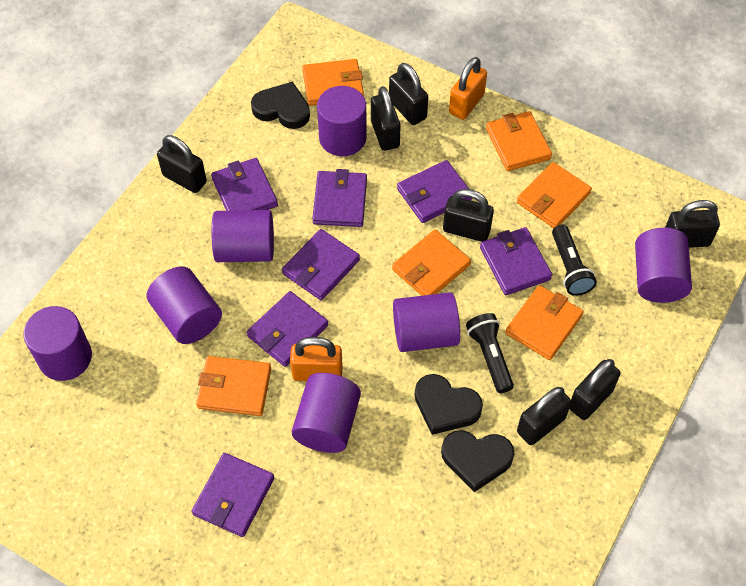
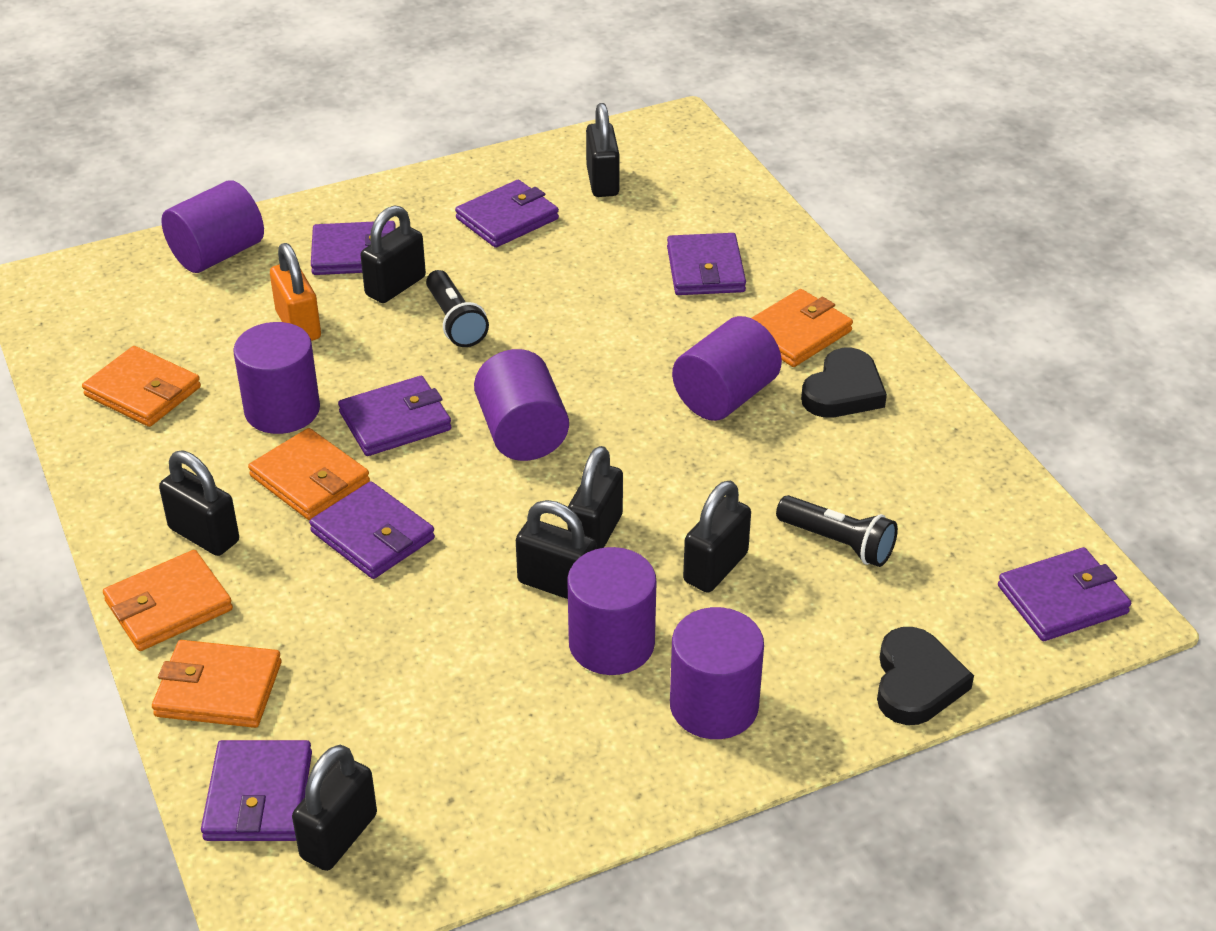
black heart: [251,81,310,129] [415,374,483,435] [441,430,514,492] = 3 -> [801,348,887,418] [877,627,974,725] = 2
orange padlock: [290,337,343,381] [449,57,487,120] = 2 -> [270,243,321,341] = 1
orange wallet: [196,356,271,416] [302,59,364,106] [392,230,471,296] [486,111,552,171] [505,285,583,360] [517,162,592,228] = 6 -> [82,346,201,427] [103,550,233,651] [152,640,282,728] [248,428,370,520] [752,289,853,367] = 5
purple cylinder: [23,306,92,381] [146,266,222,344] [212,210,274,262] [292,373,361,453] [317,86,367,156] [393,292,460,352] [635,228,692,303] = 7 -> [161,181,264,273] [233,322,320,434] [474,349,569,461] [567,547,657,675] [670,607,764,739] [672,316,782,421] = 6

